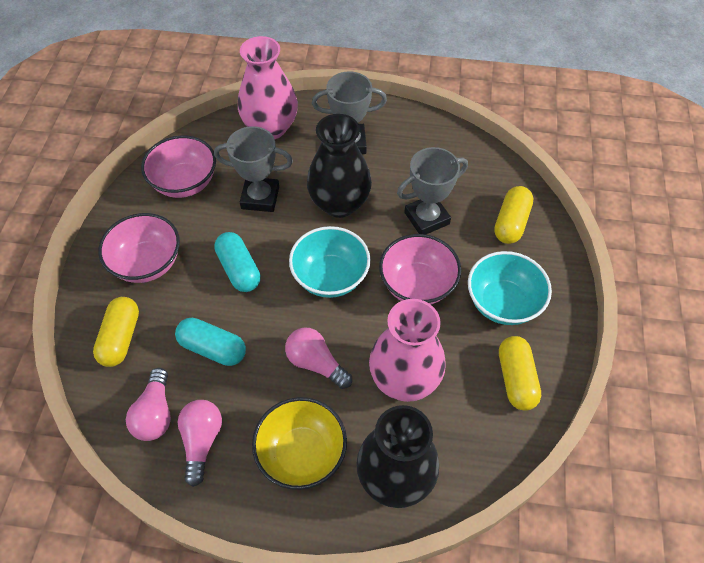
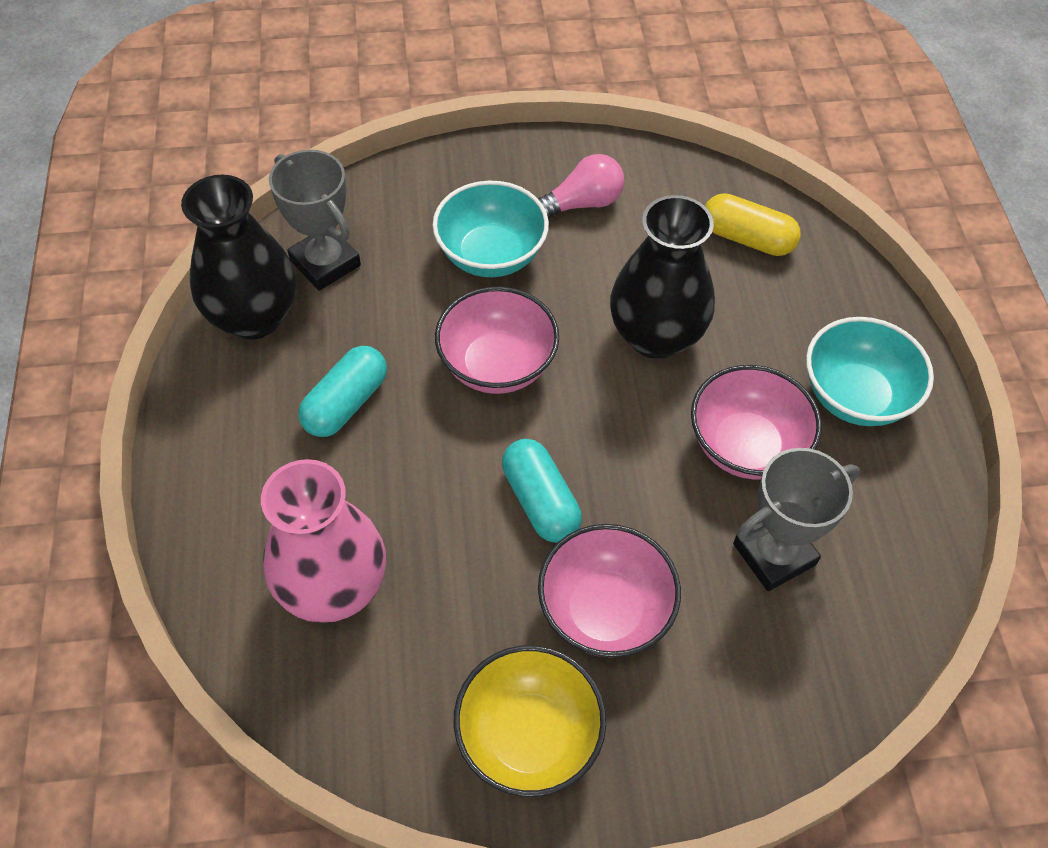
grey trophy: [214,126,293,212] [312,71,387,154] [397,147,468,234] = 3 -> [269,150,361,291] [733,448,860,591] = 2
pink light bulb: [126,368,171,441] [178,400,222,487] [285,327,352,389] = 3 -> [538,154,624,218] = 1
pink vase: [238,36,298,139] [369,299,446,402] = 2 -> [261,459,386,623] = 1
yellow capsule: [93,297,139,367] [494,186,533,244] [499,336,541,411] = 3 -> [705,193,801,256] = 1

